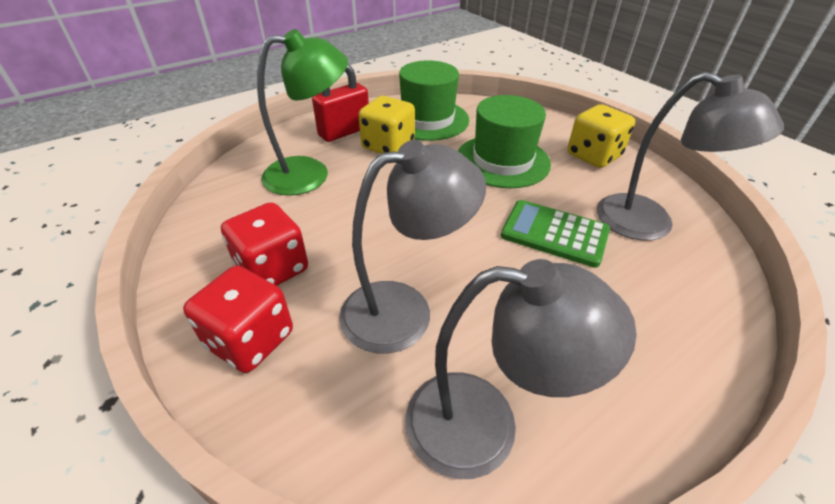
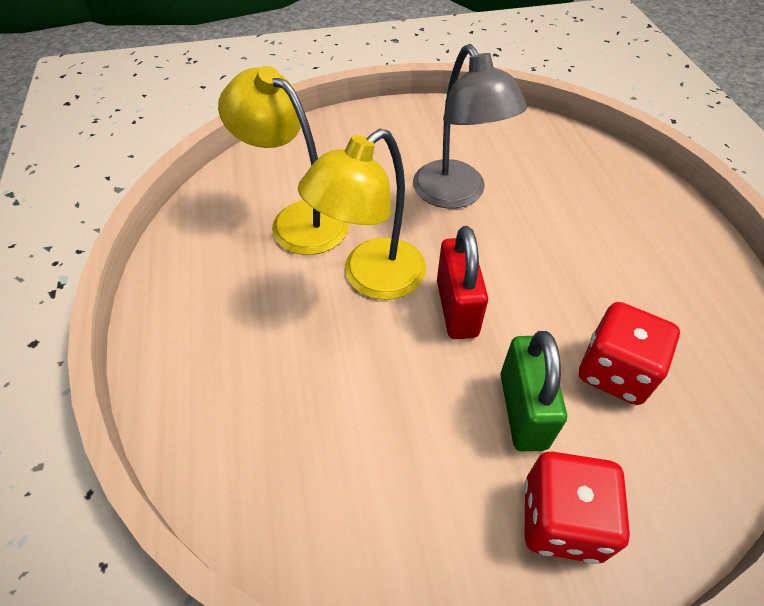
green calculator: [501,200,610,268] = 1 -> none = 0
green hat: [399,60,469,141] [458,95,551,188] = 2 -> none = 0
green lamp: [257,29,348,196] = 1 -> none = 0
green padlock: none = 0 -> [501,331,567,451] = 1
grey lamp: [339,140,486,354] [406,259,637,479] [597,72,784,240] = 3 -> [413,44,527,209] = 1
yellow dice: [359,96,415,154] [567,104,635,168] = 2 -> none = 0
yellow lamp: none = 0 -> [218,66,349,255] [298,129,426,300] = 2

